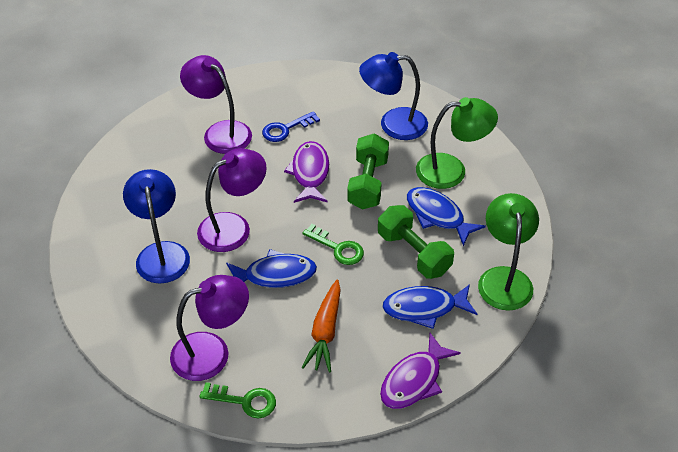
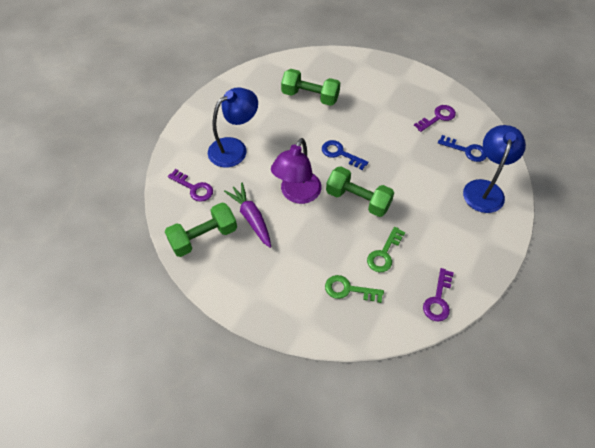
blue fish: [226,249,317,288] [383,284,477,329] [407,187,486,246] = 3 -> none = 0
blue key: [262,111,320,142] = 1 -> [322,140,368,170] [438,135,487,162] = 2
green dumbbell: [347,133,389,209] [378,205,454,279] = 2 -> [165,203,237,257] [281,69,340,106] [326,166,394,217] = 3
green lamp: [416,97,498,189] [478,193,539,311] = 2 -> none = 0
orange carrot: [302,280,341,373] = 1 -> none = 0
purple carrot: none = 0 -> [224,183,271,248] = 1
purple fish: [284,141,329,203] [380,333,461,409] = 2 -> none = 0
purple key: none = 0 -> [168,169,213,202] [414,105,456,132] [423,268,454,321] = 3
purple lamp: [170,275,249,381] [180,55,252,154] [197,148,267,252] = 3 -> [271,138,322,204] = 1

